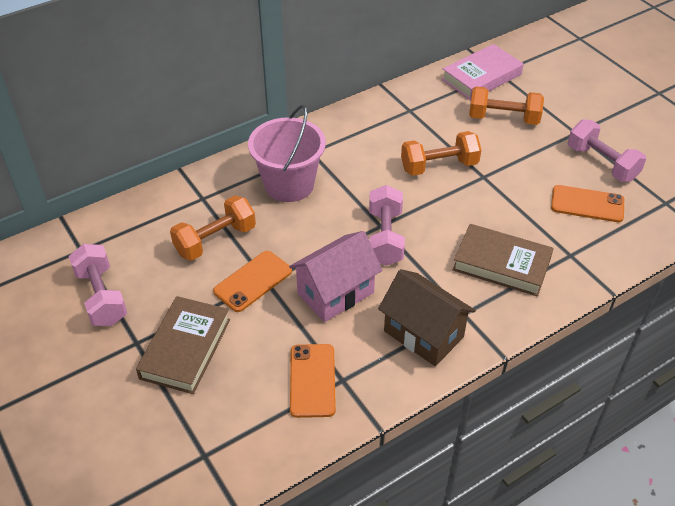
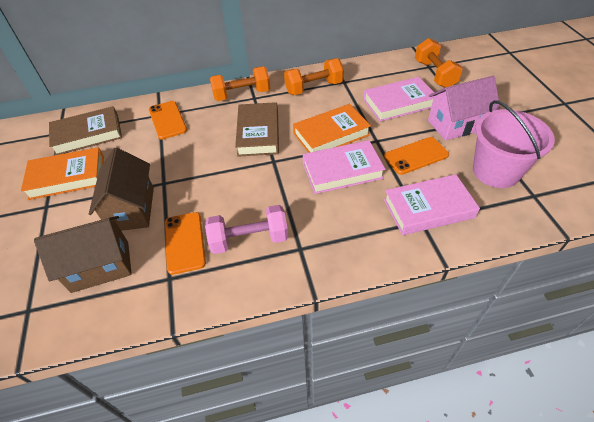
brown house: [378,269,476,366] = 1 -> [34,216,132,293] [89,148,154,231] = 2
orange book: none = 0 -> [21,147,104,200] [293,104,371,153] = 2
pink book: [442,44,524,101] = 1 -> [303,140,385,194] [363,77,434,122] [384,174,480,235] = 3
pink dumbbell: [69,244,127,326] [369,185,405,266] [568,119,646,182] = 3 -> [205,205,288,254] = 1

